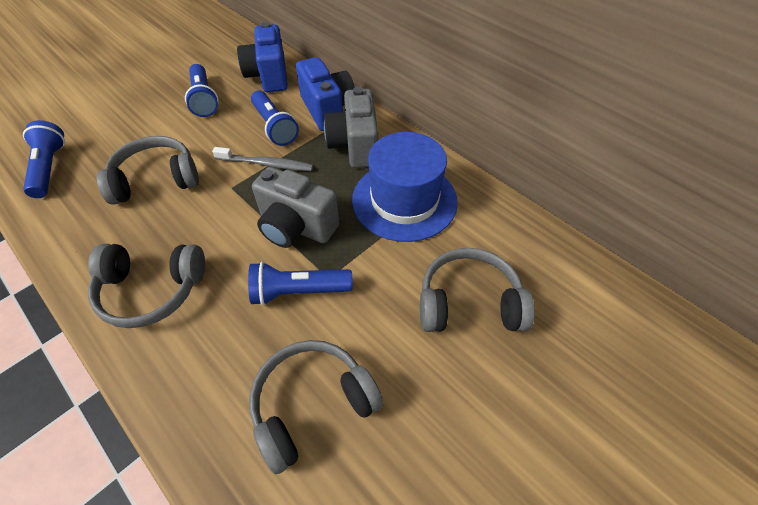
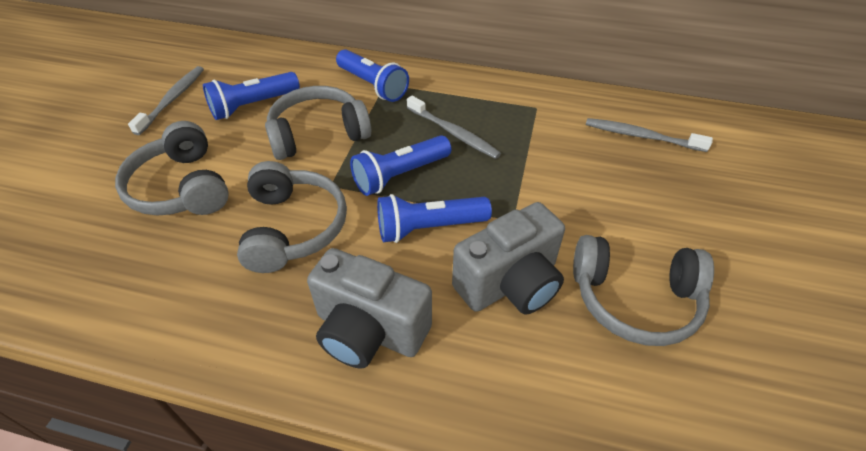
blue camera: [237,22,288,92] [296,57,355,131] = 2 -> none = 0
blue hat: [352,132,458,242] = 1 -> none = 0
grey toothbrush: [212,147,313,171] = 1 -> [128,66,204,135] [407,96,501,159] [586,118,713,152] = 3

